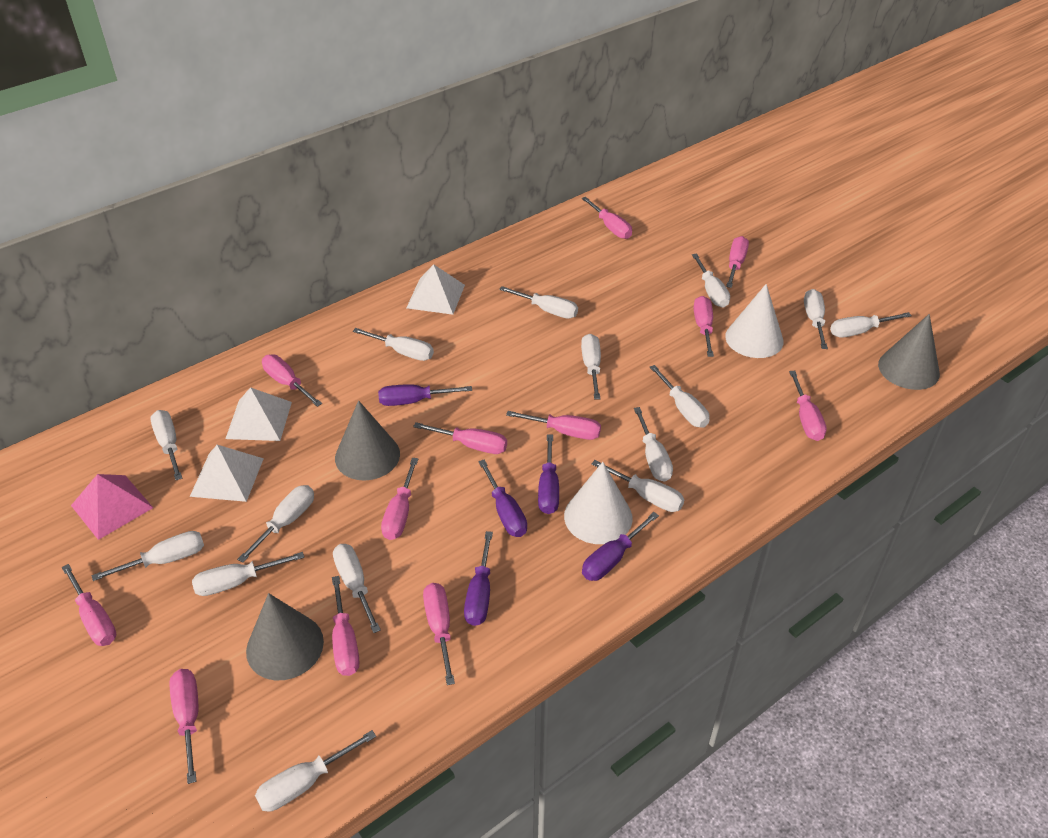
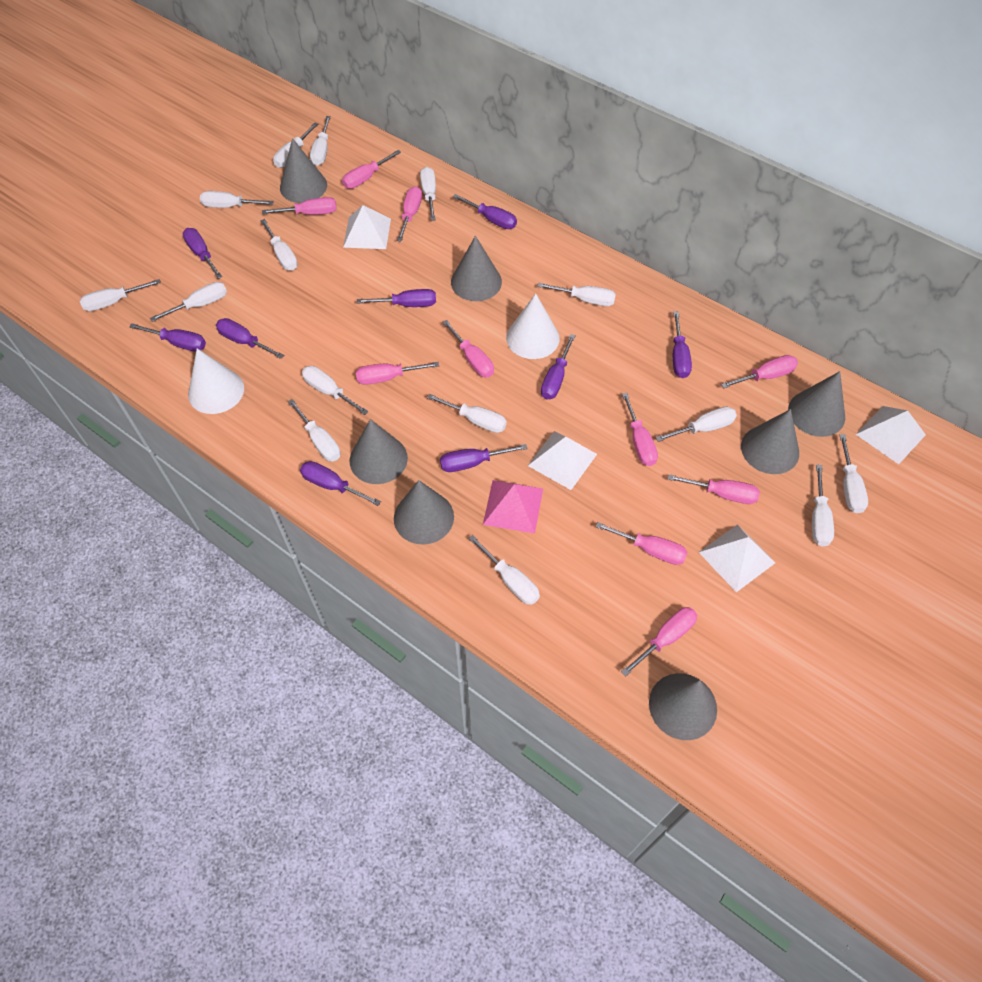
grey cone: [246,593,324,680] [335,400,400,481] [878,314,940,390] = 3 -> [280,138,327,203] [350,419,408,484] [394,480,454,545] [451,236,502,301] [649,673,717,740] [741,409,799,474] [788,371,845,437] = 7
pink screwdriver: [62,564,116,646] [170,669,198,784] [262,354,322,407] [332,576,359,676] [381,458,418,540] [413,422,507,454] [423,583,455,685] [506,411,601,440] [582,197,632,239] [694,296,714,357] [726,236,749,288] [789,371,827,441] = 12 -> [262,197,337,215] [342,150,401,189] [356,362,439,385] [397,186,422,242] [442,320,494,377] [595,522,687,565] [621,607,697,677] [622,393,658,466] [667,474,760,504] [721,355,798,389] = 10
purple screwdriver: [378,384,472,406] [464,531,493,626] [478,460,527,537] [538,435,559,514] [582,512,659,581] = 5 -> [129,323,206,352] [183,228,222,279] [216,318,284,359] [300,461,381,506] [357,289,436,307] [440,444,528,472] [452,194,517,229] [541,334,576,400] [673,311,692,378] = 9
white pyramid: [190,445,264,502] [225,387,292,441] [406,264,465,315] = 3 -> [343,205,391,249] [528,431,597,490] [699,524,775,592] [856,406,926,464] = 4

